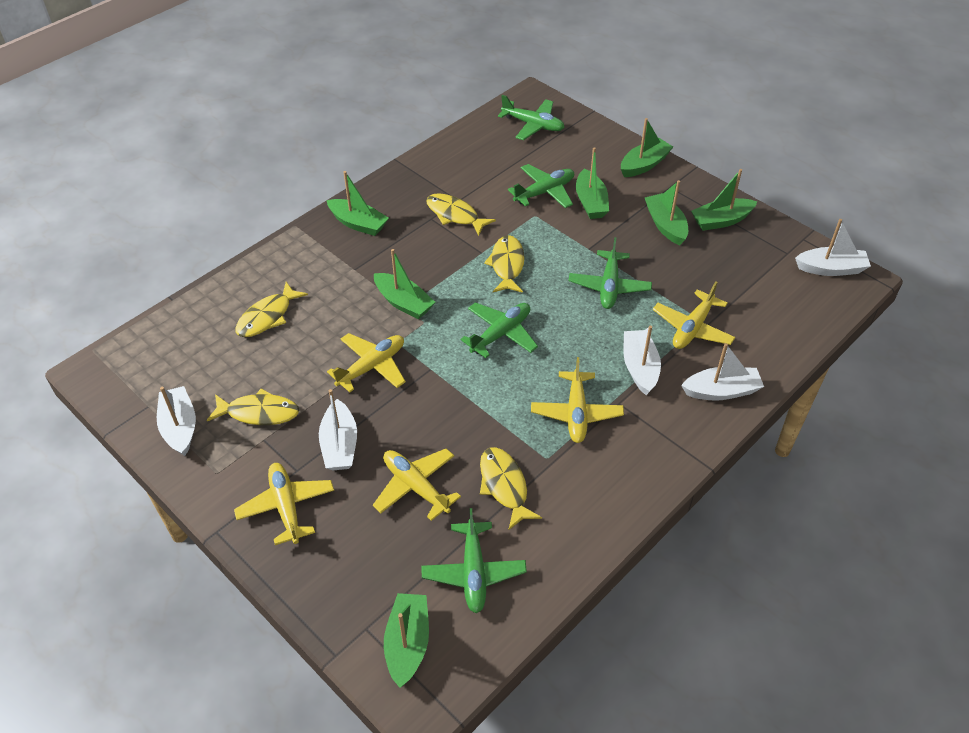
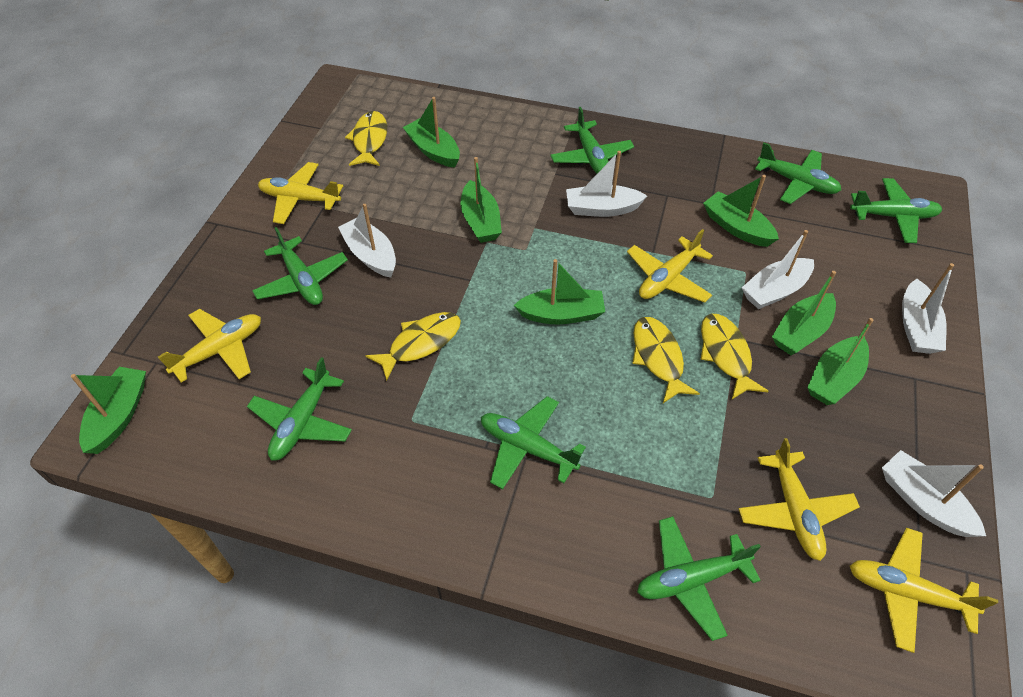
green plane: [421,508,527,613] [461,302,538,358] [498,95,565,140] [508,164,574,208] [569,237,652,309] = 5 -> [247,357,352,461] [252,227,348,305] [481,396,586,489] [550,107,634,173] [637,516,761,641] [755,142,841,204] [850,178,942,243] = 7
yellow fish: [207,389,299,425] [236,282,308,337] [426,193,496,236] [480,447,542,530] [484,235,525,293] = 5 -> [345,111,387,166] [365,312,461,381] [632,317,700,403] [700,314,768,399] = 4

